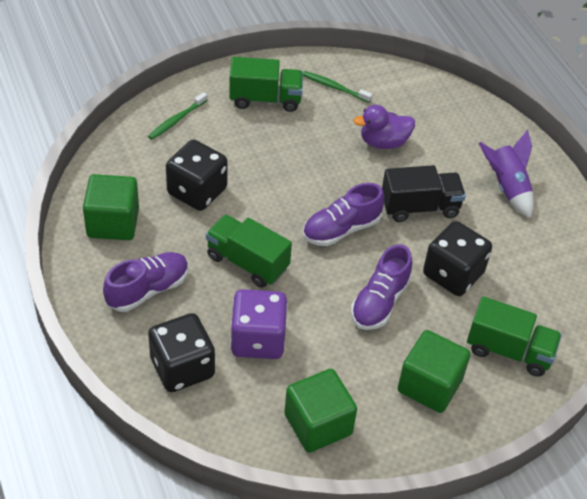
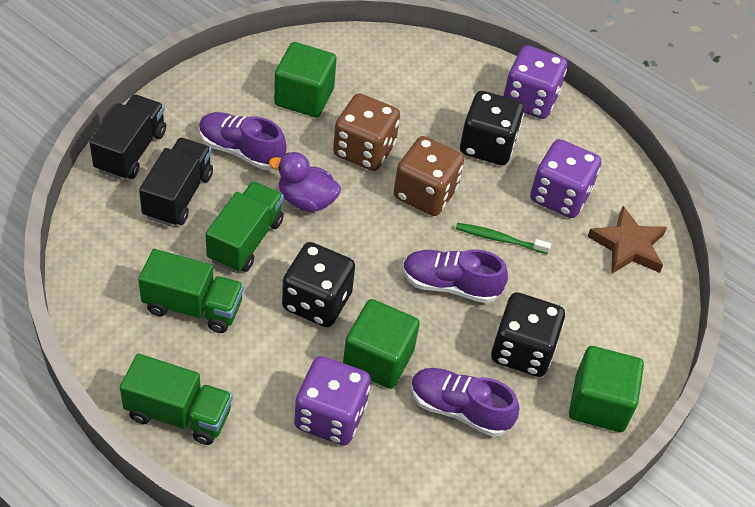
black truck: [382,165,466,222] = 1 -> [89,94,166,180] [139,138,213,227] = 2
brown dice: none = 0 -> [333,93,400,171] [394,136,464,216] = 2
brown star: none = 0 -> [587,206,667,274] = 1
green toothbrush: [148,92,207,140] [303,71,372,103] = 2 -> [456,223,551,254] = 1
purple dice: [230,289,288,359] = 1 -> [294,356,371,445] [503,45,567,119] [530,139,601,218] = 3
purple rocket: [479,130,534,218] = 1 -> none = 0

